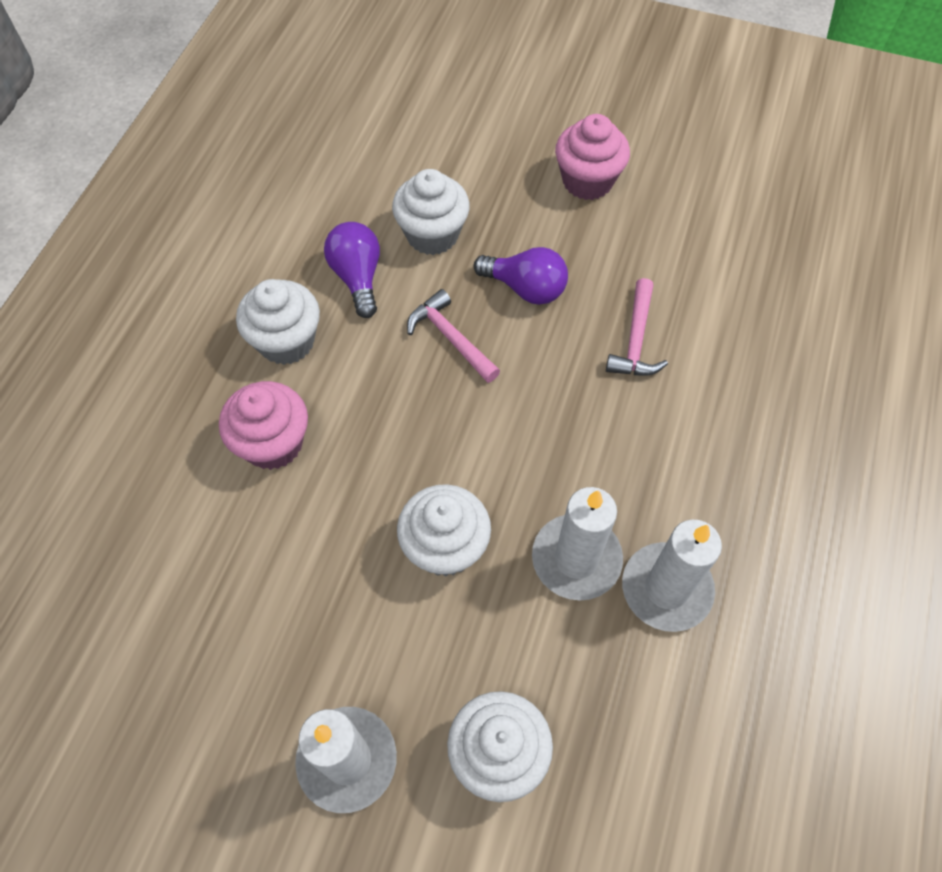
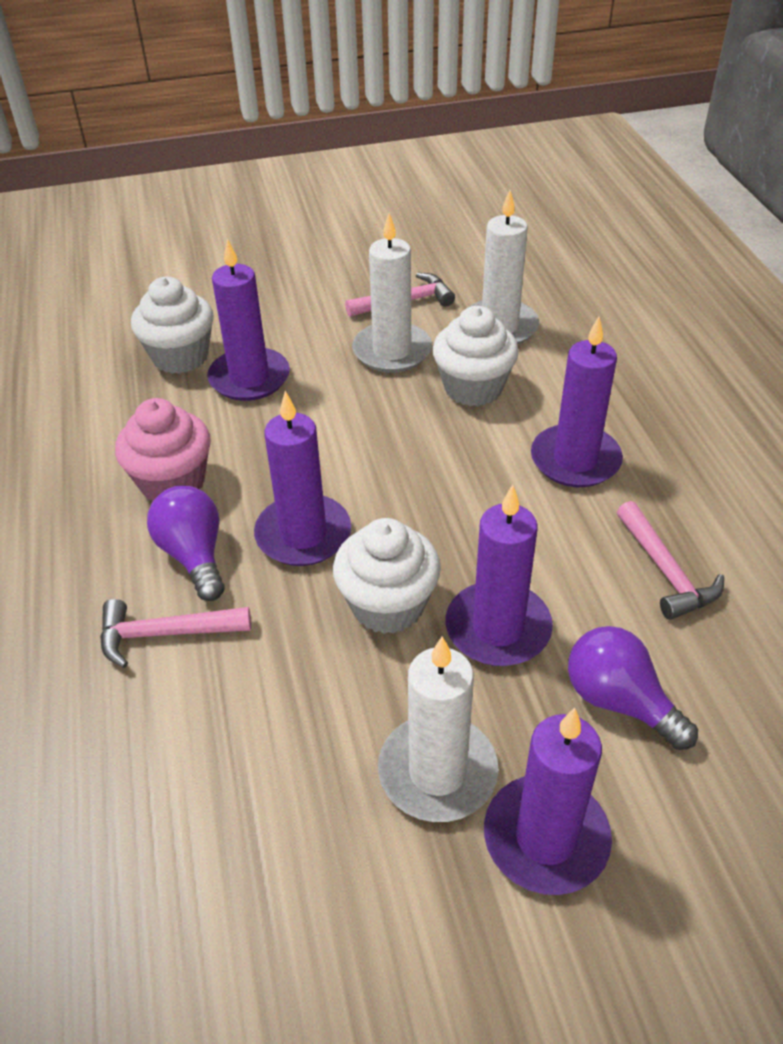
pink cupcake: [219,381,308,470] [555,114,630,200] = 2 -> [115,398,211,501] = 1
pink hammer: [407,289,500,383] [606,278,668,376] = 2 -> [100,599,251,668] [345,273,455,317] [617,501,724,620] = 3
purple candle: none = 0 -> [207,239,290,401] [254,391,351,566] [446,485,553,666] [484,708,612,895] [531,317,623,487] = 5
white cupcake: [236,279,320,365] [392,169,470,255] [397,484,491,576] [447,691,553,802] = 4 -> [131,277,214,374] [333,518,441,634] [432,306,519,406] = 3

